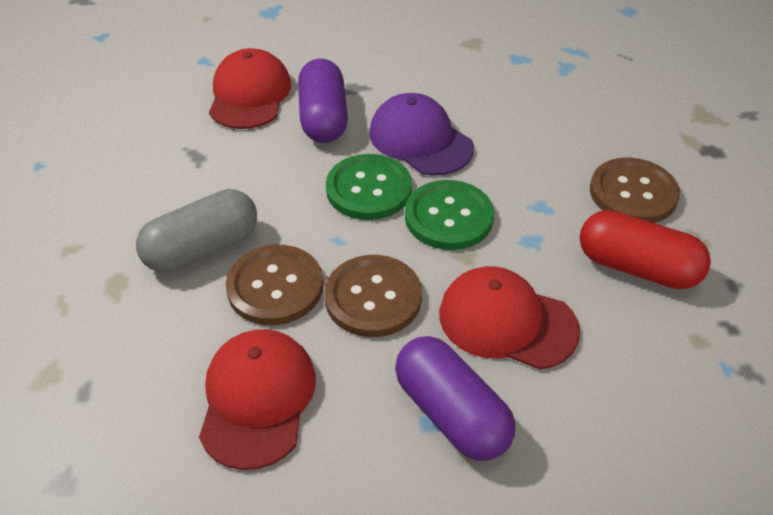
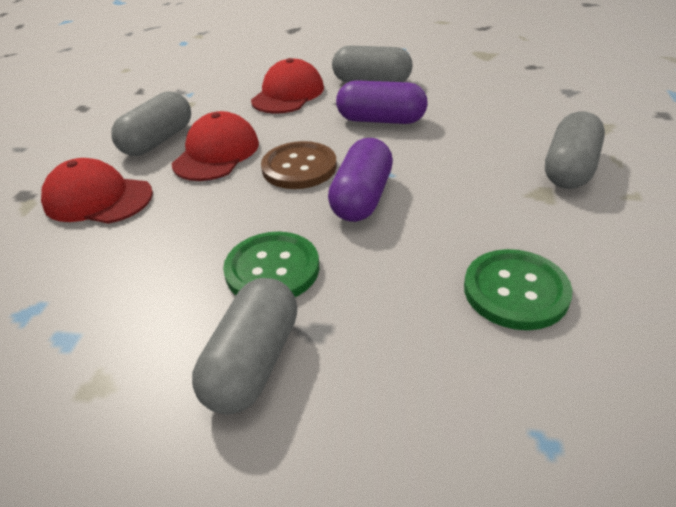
brown button: [226,245,323,325] [324,255,422,337] [590,158,680,223] = 3 -> [261,141,337,189] = 1
grey capsule: [136,189,257,272] = 1 -> [111,91,191,156] [192,278,297,415] [332,46,412,82] [545,112,605,189] = 4
purple cap: [369,93,474,176] = 1 -> none = 0
red capsule: [579,210,711,289] = 1 -> none = 0

